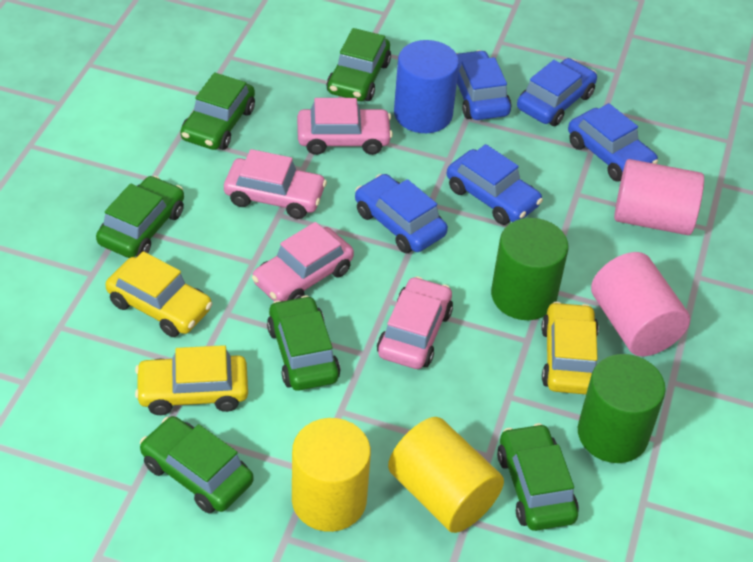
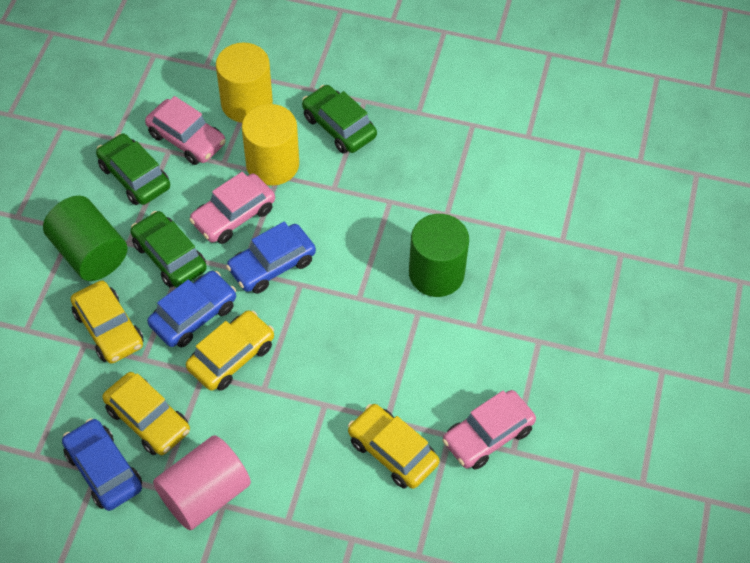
blue car: [355,174,448,253] [447,144,543,225] [456,50,511,120] [517,58,597,126] [568,103,658,182] = 5 -> [62,418,142,511] [147,271,236,348] [226,222,316,294] = 3
blue cylinder: [394,40,459,133] = 1 -> none = 0
green car: [96,176,184,258] [140,416,253,514] [180,72,255,150] [267,295,340,391] [326,28,391,101] [497,423,579,531] = 6 -> [96,133,170,205] [130,211,207,288] [302,85,377,154] = 3
pink car: [224,149,327,219] [252,222,354,302] [297,98,393,155] [377,276,453,369] = 4 -> [145,96,226,165] [189,172,275,244] [442,390,536,470] = 3
pink cylinder: [591,252,690,356] [614,159,704,235] = 2 -> [153,435,251,530] = 1
yellow car: [105,251,212,337] [135,345,248,415] [541,302,599,394] = 3 -> [71,280,144,364] [102,372,190,455] [186,310,274,391] [348,404,440,489] = 4

